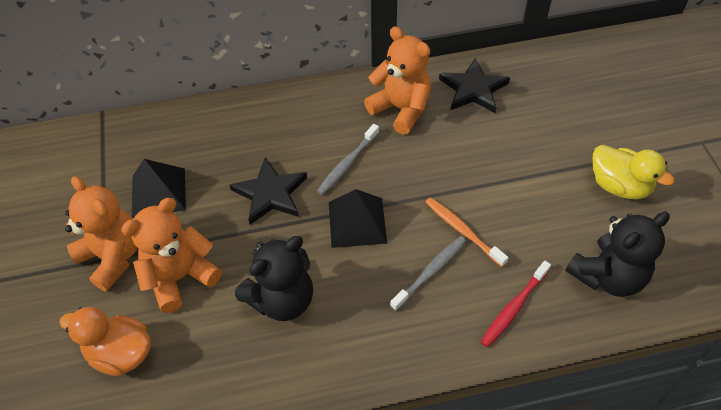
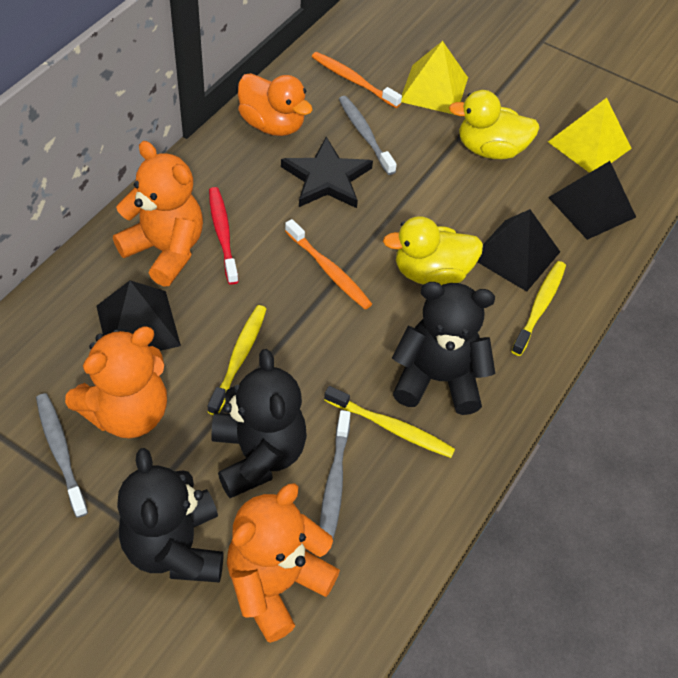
black pyramid: [132,159,186,218] [329,189,387,248] = 2 -> [96,280,181,351] [477,209,560,292] [548,161,636,240] = 3
black star: [230,157,307,225] [439,58,510,113] = 2 -> [281,137,373,208] = 1
black teddy bear: [235,236,313,321] [565,212,670,297] = 2 -> [117,448,223,583] [211,349,307,498] [392,282,496,415] = 3
grey toothbrush: [317,124,379,195] [390,236,467,311] = 2 -> [36,393,88,518] [320,410,351,539] [339,96,397,175] = 3
orange toothbrush: [426,197,509,267] = 1 -> [285,219,372,309] [312,52,402,108] = 2
yellow duck: [593,145,675,199] = 1 -> [383,216,483,285] [449,90,540,159] = 2
yellow pyramid: none = 0 -> [401,41,468,114] [548,98,632,173] = 2
yellow toothbrush: none = 0 -> [208,305,266,415] [324,386,455,458] [511,261,566,356] = 3

